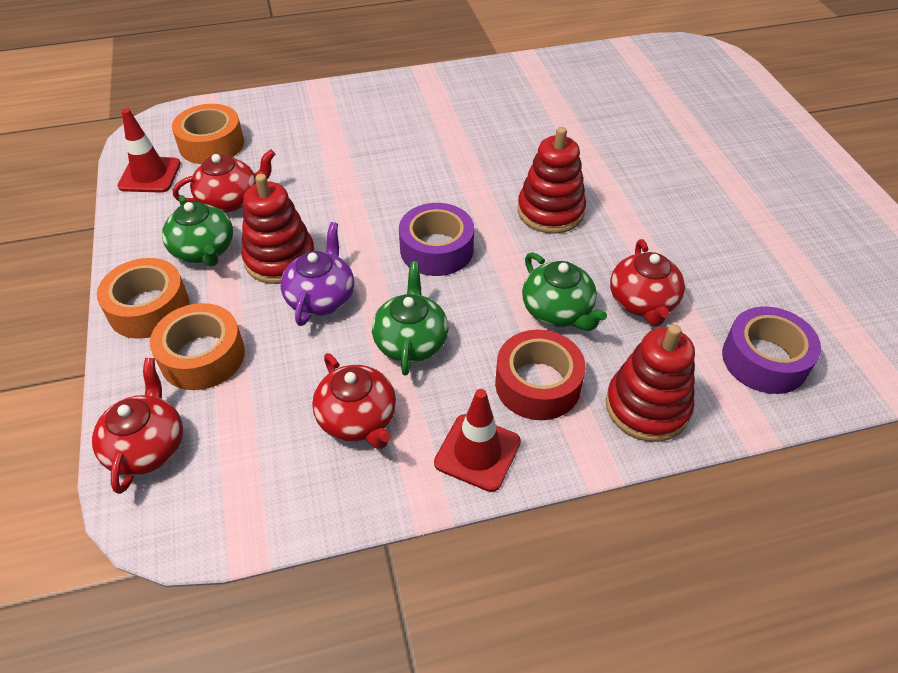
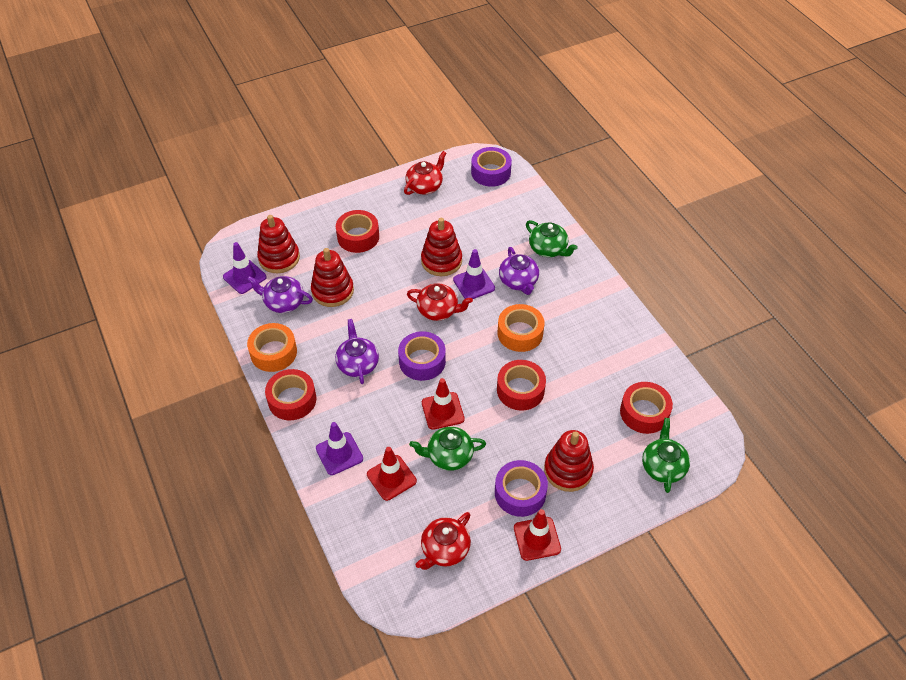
orange tape: [97,258,189,339] [150,303,245,390] [172,104,244,164] = 3 -> [247,323,297,372] [498,304,544,352] = 2
purple tape: [399,203,474,276] [722,306,821,394] = 2 -> [398,331,446,381] [471,147,512,187] [495,460,548,517] = 3
purple teapot: [281,222,354,326] = 1 -> [247,276,313,313] [335,319,379,384] [499,247,539,295] = 3
purple traffic cone: none = 0 -> [223,242,267,294] [316,422,363,475] [453,249,495,299] = 3
red stacking toy: [241,174,315,284] [518,127,586,234] [606,324,695,442] = 3 -> [257,215,300,273] [311,248,354,307] [421,218,462,276] [544,430,594,492] = 4
red tape: [495,330,586,420] = 1 -> [265,369,316,420] [336,210,379,253] [497,360,546,411] [620,382,673,434] = 4
red teapot: [92,358,183,494] [173,149,275,213] [312,353,396,449] [610,239,685,327] = 4 -> [404,151,446,195] [407,283,473,321] [416,512,471,570] = 3
red traffic cone: [118,108,181,193] [434,389,521,492] = 2 -> [367,447,417,501] [422,378,465,430] [514,509,561,561] = 3

